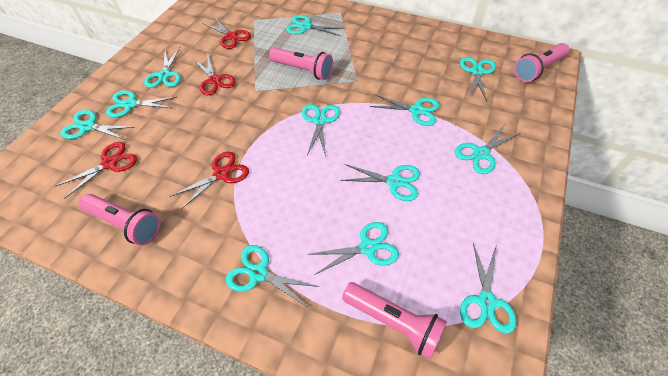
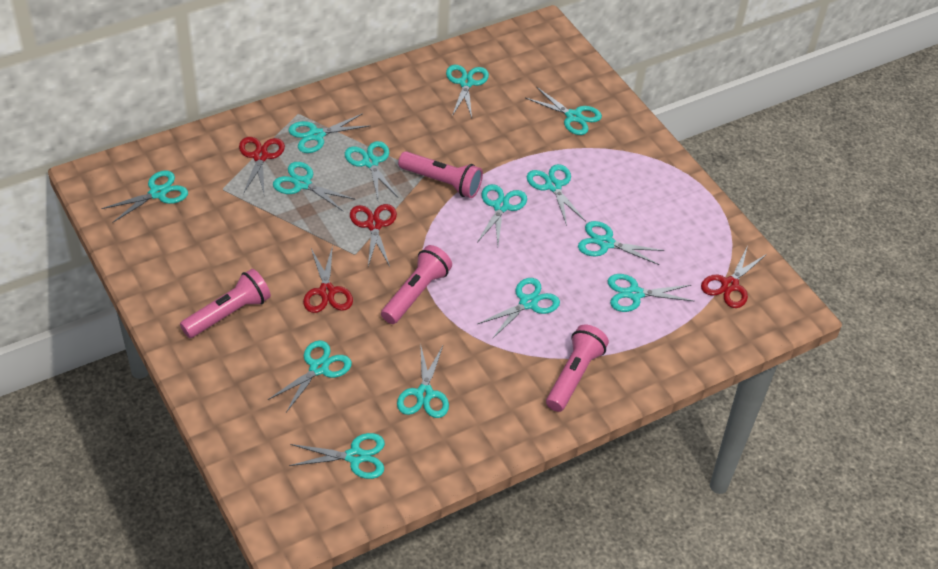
turquoise scissors: [60,110,135,140] [106,90,176,117] [144,48,181,88] [226,245,319,308] [286,15,344,36] [302,104,340,156] [310,222,399,275] [341,164,420,201] [369,94,440,126] [455,125,520,174] [460,57,496,102] [460,243,516,334] = 12 -> [102,171,188,223] [268,340,352,412] [273,162,354,212] [288,113,371,153] [289,433,385,479] [345,141,398,199] [397,343,449,418] [446,65,489,118] [477,184,527,244] [478,278,560,339] [525,87,602,135] [527,164,586,226] [578,221,664,265] [608,274,695,312] = 14

